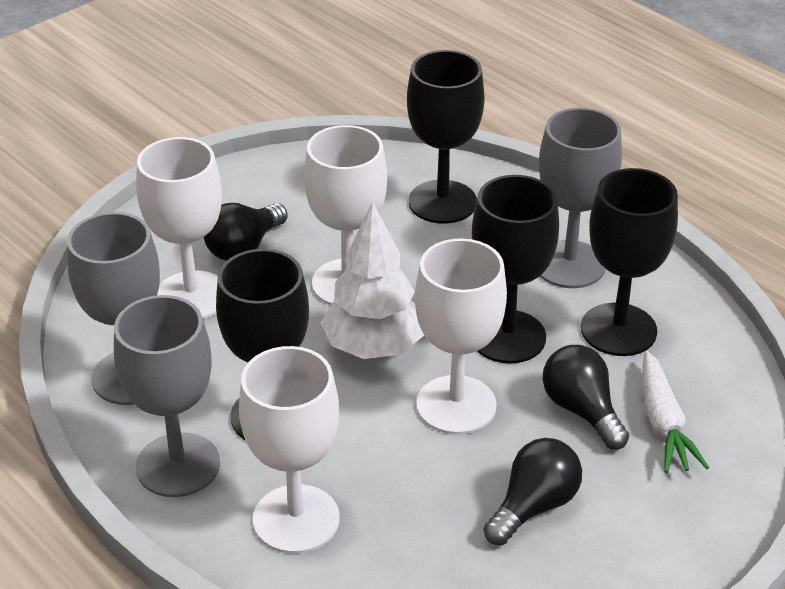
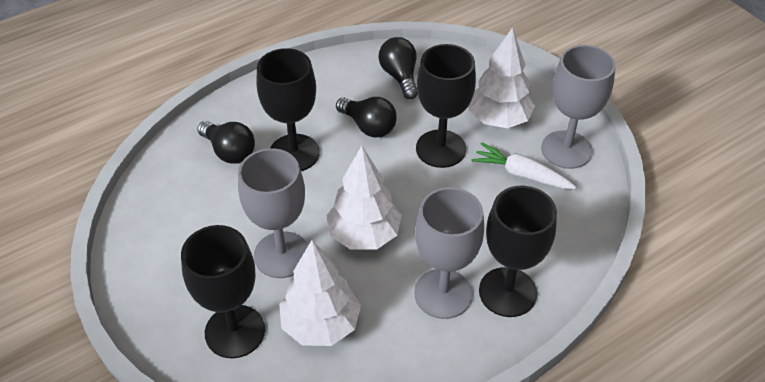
white goblet: [136,137,222,319] [239,346,340,554] [304,125,387,305] [415,238,507,435] = 4 -> none = 0
white tree: [321,202,424,359] = 1 -> [279,240,361,346] [326,146,401,250] [469,27,535,128] = 3

